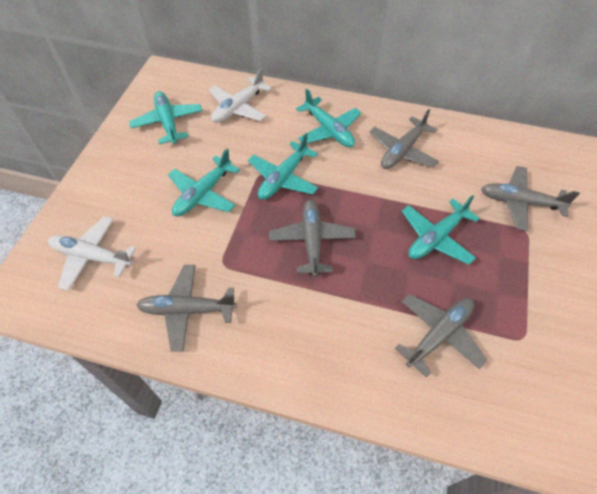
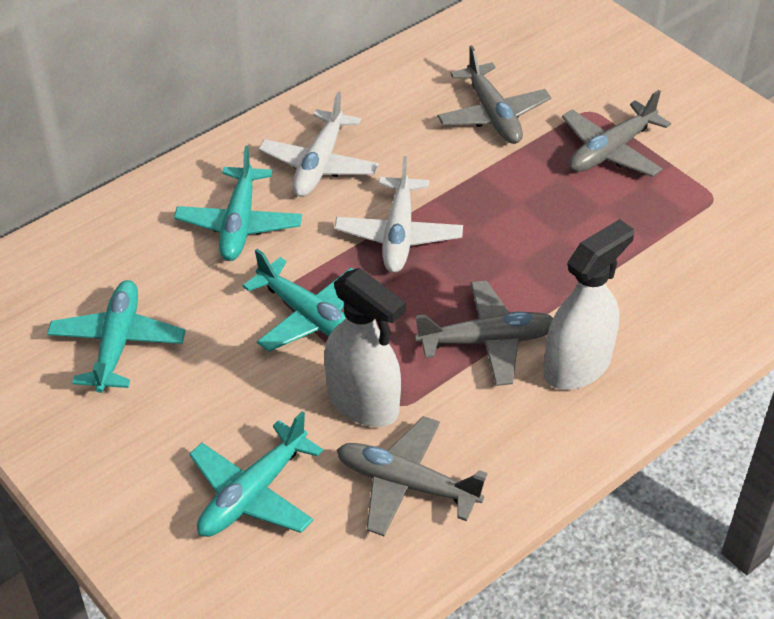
grey plane: [137,265,237,352] [269,200,356,277] [369,109,439,169] [395,294,487,378] [481,166,580,231] = 5 -> [337,416,488,536] [415,280,553,386] [437,45,551,144] [562,90,671,177] = 4
turquoise plane: [129,91,203,144] [168,149,240,216] [248,133,318,200] [296,89,361,147] [402,195,480,265] = 5 -> [47,280,186,393] [174,146,302,261] [189,411,323,537] [243,249,354,351] = 4
white spray bottle: none = 0 -> [324,268,406,427] [544,219,634,390] = 2

